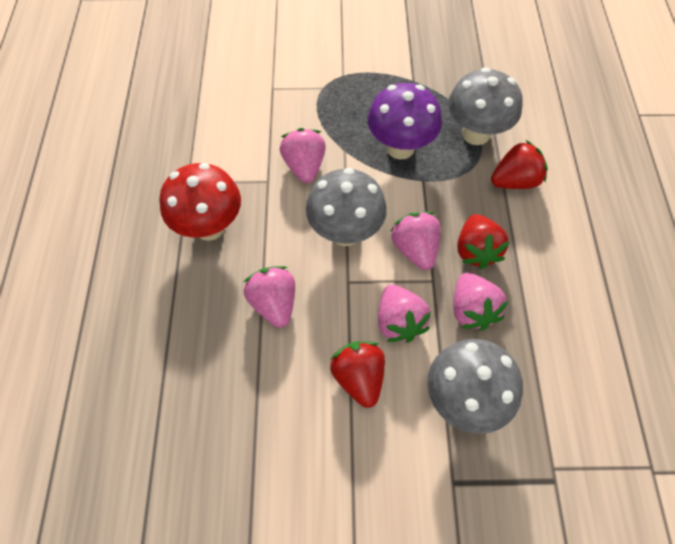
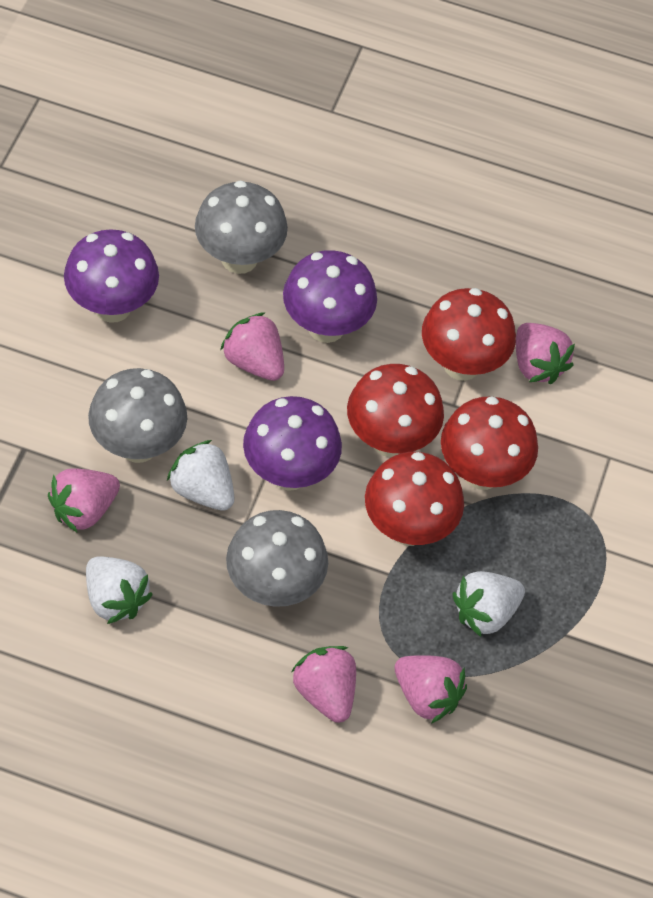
purple mushroom: [368,83,442,160] = 1 -> [64,229,159,323] [243,396,342,491] [283,250,377,343] = 3
red mushroom: [159,163,241,241] = 1 -> [347,364,444,457] [365,452,464,546] [422,288,516,381] [441,396,538,490] = 4
red strawberry: [330,341,385,408] [458,214,510,269] [491,140,548,189] = 3 -> none = 0
white strawberry: none = 0 -> [86,556,153,624] [167,440,235,511] [453,571,525,637] = 3

